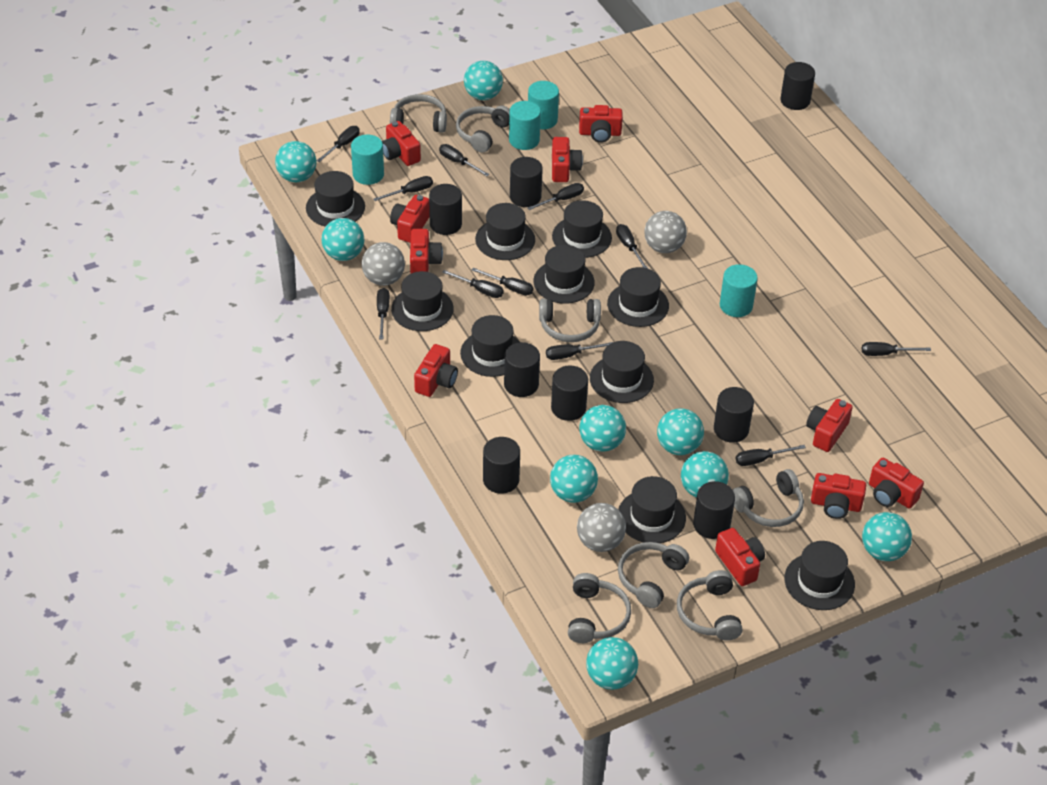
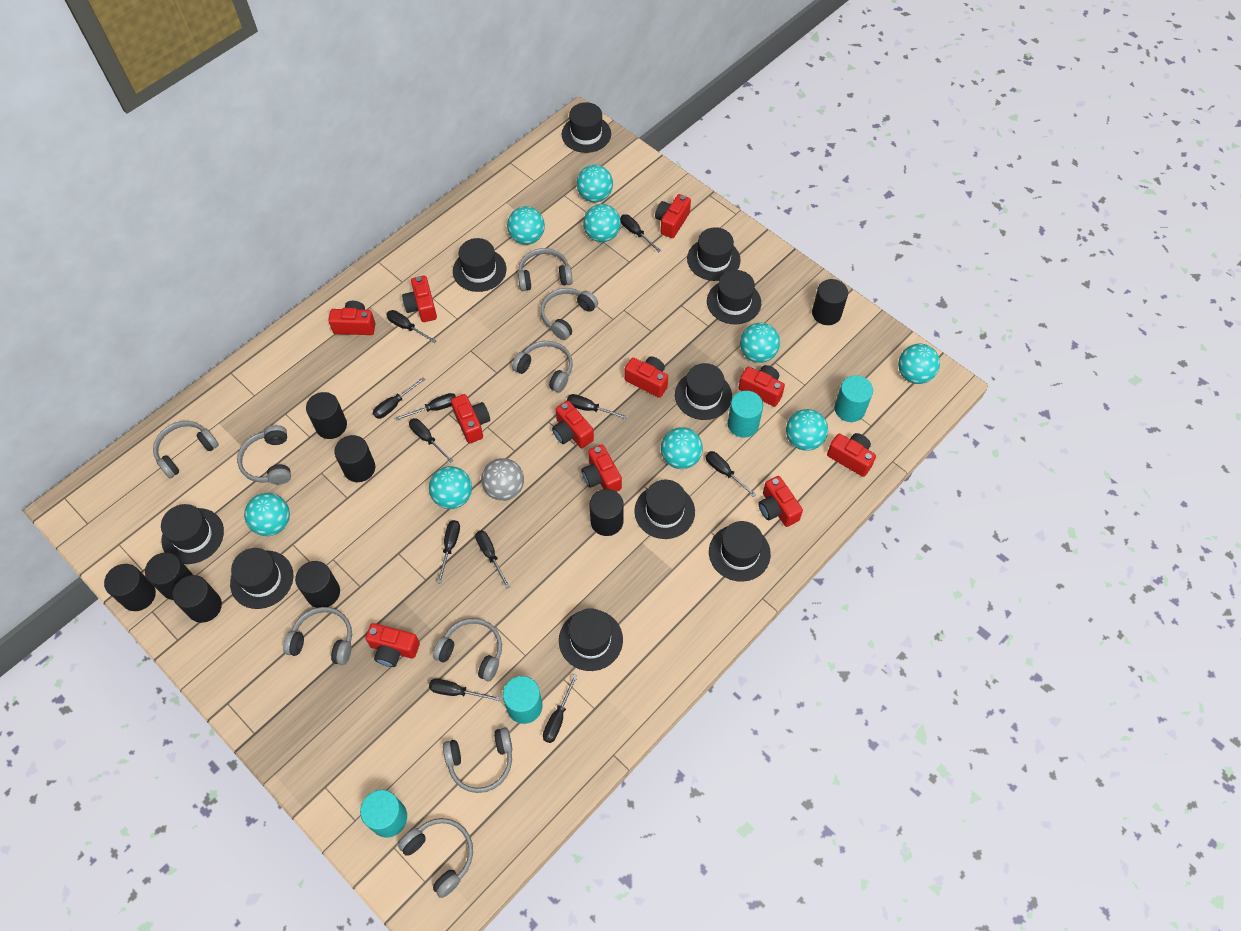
grey ball: [361,242,405,286] [577,503,626,552] [644,211,687,253] = 3 -> [481,458,524,501] = 1
grey headphones: [390,94,447,133] [456,105,510,153] [539,298,601,342] [568,573,631,643] [618,542,689,608] [677,570,742,640] [733,469,804,527] = 7 -> [153,421,219,478] [237,425,291,484] [283,607,352,665] [398,818,473,898] [433,618,502,681] [443,727,512,793] [512,341,573,393] [518,248,573,291] [540,288,598,340] = 9
red camera: [382,121,421,166] [390,195,430,243] [410,229,443,274] [414,344,458,397] [552,137,583,182] [579,105,623,143] [715,528,765,586] [806,399,853,452] [811,473,866,519] [869,458,924,509] = 10 -> [328,301,376,335] [365,623,420,667] [402,276,437,322] [451,394,490,444] [552,401,594,448] [581,444,622,492] [625,356,668,398] [655,194,691,238] [739,365,785,407] [759,476,803,527] [827,433,876,477] = 11

